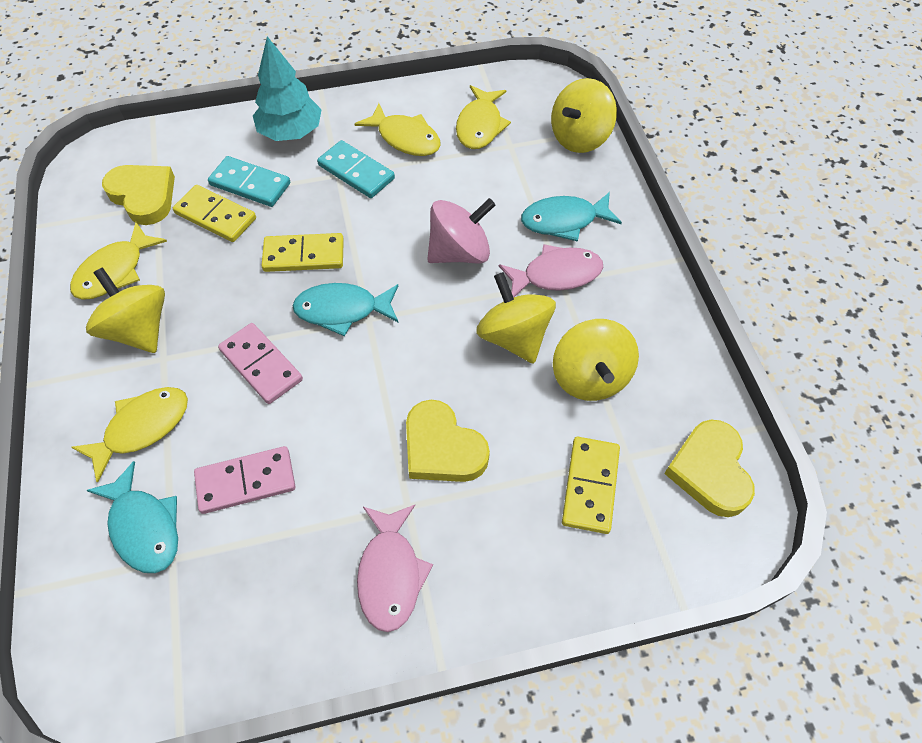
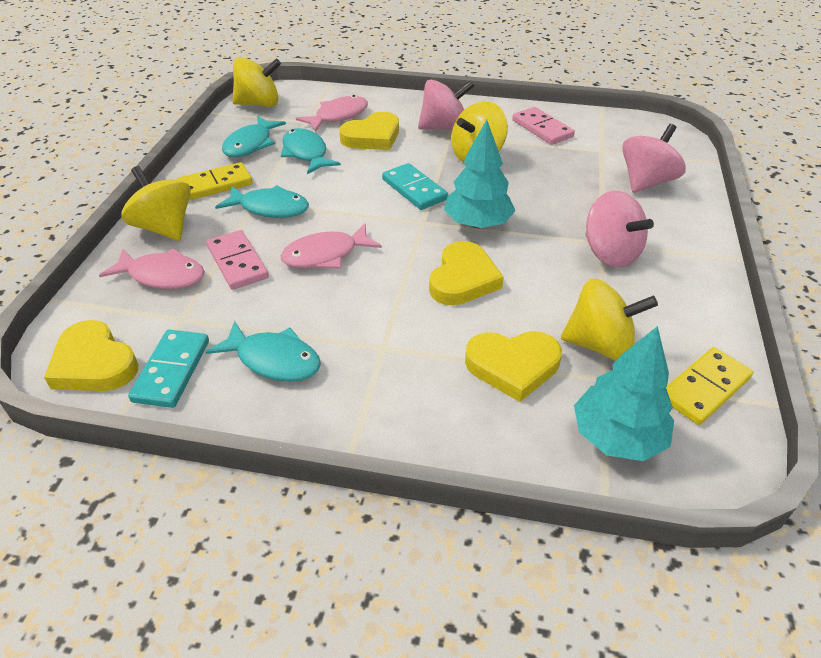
pink fish: [357,505,433,632] [499,244,603,298] = 2 -> [99,248,205,289] [281,224,382,269] [296,95,368,132] = 3
pink spinning top: [427,198,495,263] = 1 -> [418,80,474,130] [585,191,654,268] [622,124,686,193] = 3
turquoise fish: [86,461,178,573] [292,283,398,337] [521,192,622,242] = 3 -> [206,321,321,382] [215,185,309,218] [222,116,286,157] [281,128,341,174] = 4
turquoise tree: [253,36,322,141] = 1 -> [444,120,515,228] [574,326,674,461] = 2
yellow domino: [173,185,256,242] [261,233,344,272] [562,437,620,534] = 3 -> [177,162,253,200] [666,347,753,425] = 2
yellow fish: [70,222,167,300] [71,387,188,483] [355,103,441,156] [456,85,511,149] = 4 -> none = 0
yellow heart: [102,165,175,225] [406,400,490,482] [664,420,755,517] = 3 -> [44,320,139,391] [339,112,399,150] [429,241,504,306] [465,331,562,402] = 4

